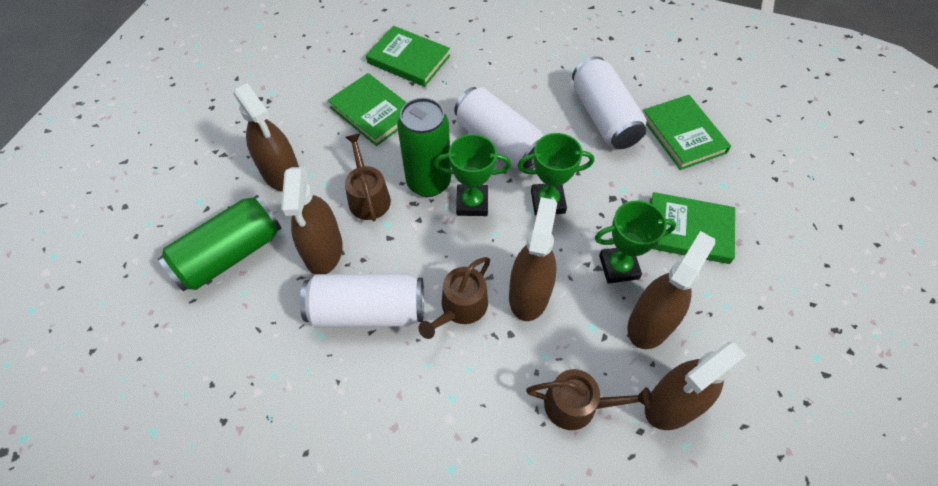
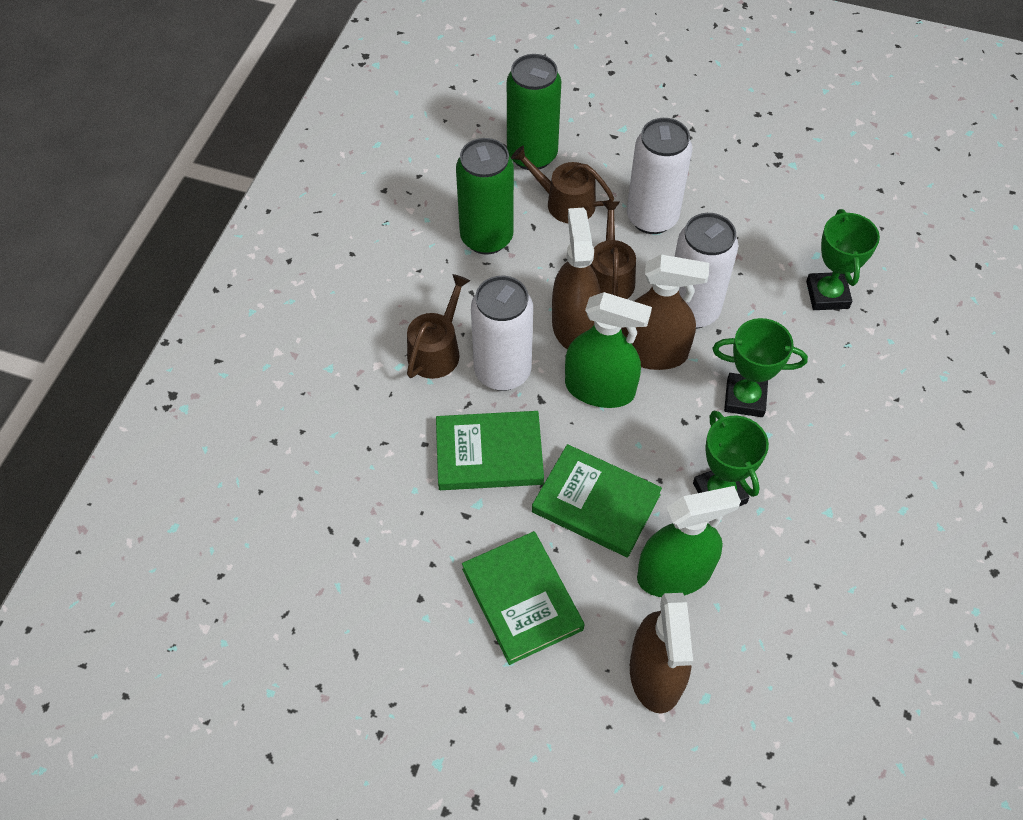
brown spray bottle: [233,83,299,192] [281,167,343,274] [509,197,557,321] [627,231,715,349] [645,342,746,430] = 5 -> [552,208,601,350] [621,254,709,370] [630,593,693,713] = 3
green book: [328,73,407,146] [366,26,450,87] [643,95,731,170] [650,192,735,264] = 4 -> [436,411,544,490] [462,531,585,665] [532,444,662,557] = 3
green spray bottle: none = 0 -> [565,292,652,408] [637,486,741,597] = 2

